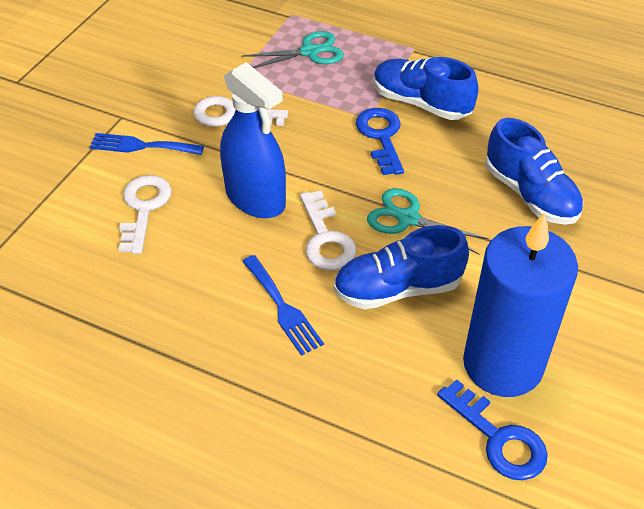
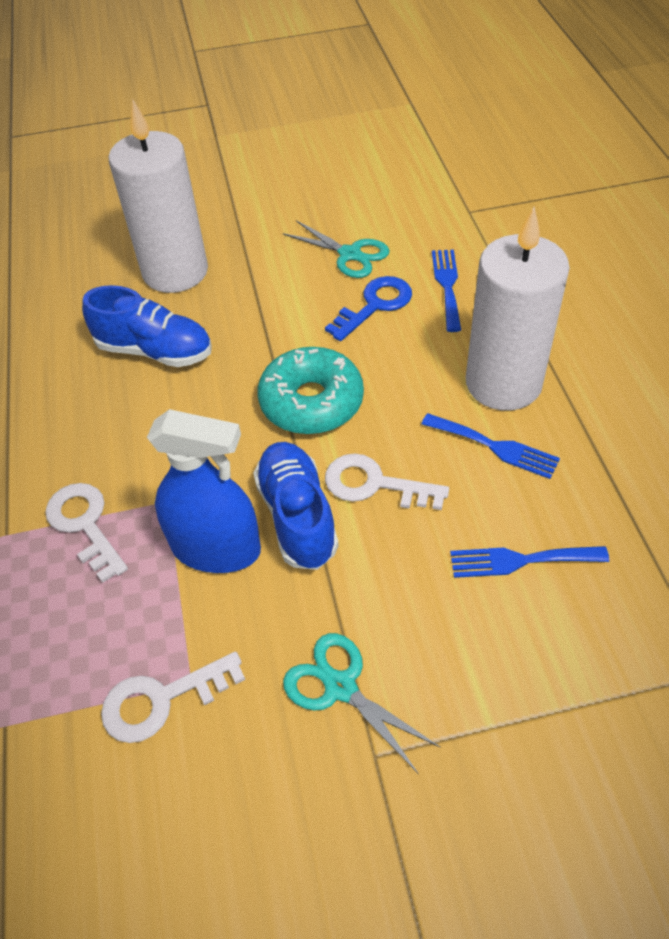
blue candle: [463,212,578,397] = 1 -> none = 0
blue fork: [90,133,204,155] [242,255,324,356] = 2 -> [422,413,560,479] [432,250,461,332] [450,546,609,578] = 3
blue key: [356,108,404,175] [437,379,548,480] = 2 -> [325,276,412,341] = 1
blue shoe: [334,225,469,309] [373,57,479,120] [485,118,583,225] = 3 -> [82,285,212,367] [253,442,339,570] = 2
turquoise donut: none = 0 -> [257,347,364,434] = 1
white candle: none = 0 -> [109,99,208,293] [466,207,570,411] = 2

